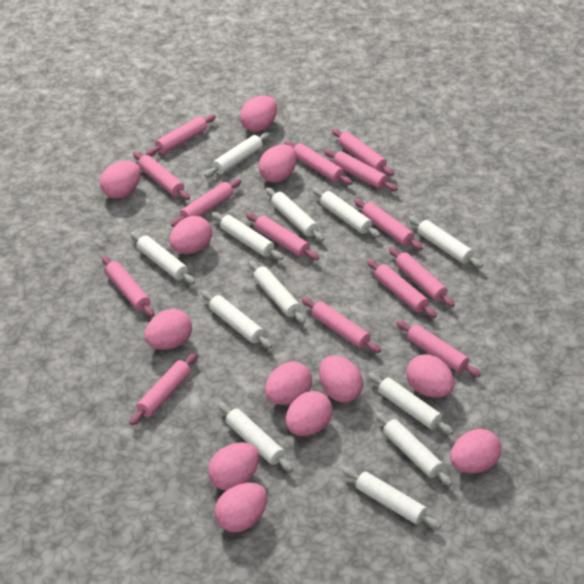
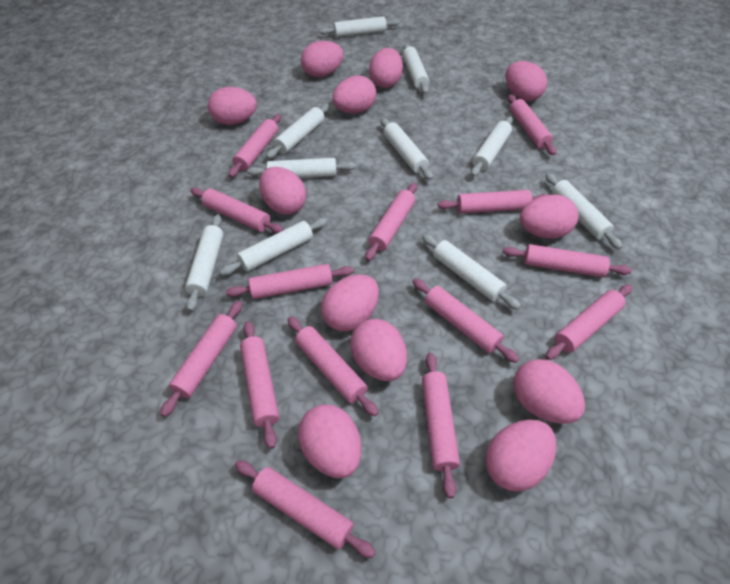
white rolling pin: [130,232,195,284] [201,291,272,348] [204,132,270,177] [212,212,283,260] [218,402,293,472] [249,261,306,324] [266,187,324,241] [312,188,380,238] [342,467,441,529] [368,373,453,435] [375,412,452,486] [409,216,483,268] = 12 -> [185,215,223,312] [220,218,328,275] [247,158,356,178] [266,104,330,159] [319,16,400,37] [381,118,433,180] [402,43,429,94] [422,234,521,310] [471,116,513,177] [545,173,623,249] = 10

